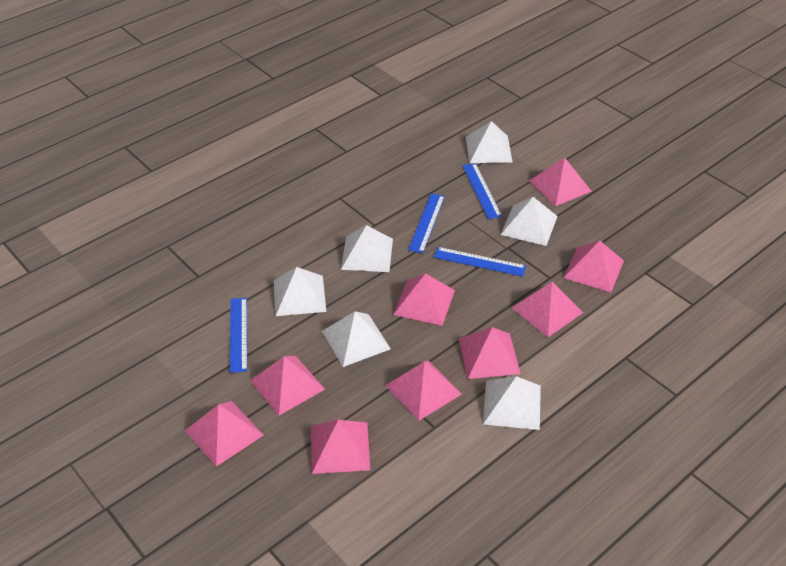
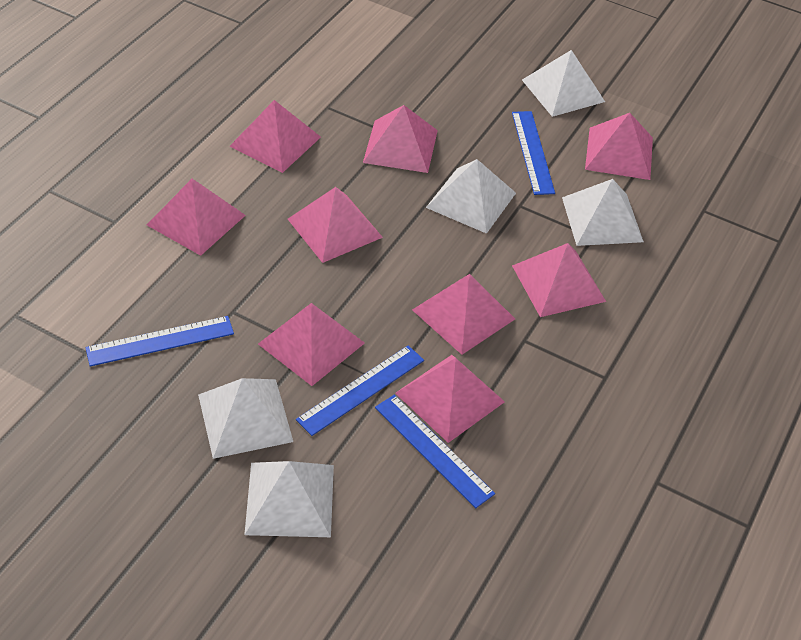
white pyramid: [274,267,326,316] [322,311,391,367] [341,225,393,272] [466,121,513,163] [483,376,541,430] [501,197,558,246] = 6 -> [198,378,293,459] [244,461,334,537] [426,159,516,234] [522,50,605,117] [562,179,644,246] = 5

